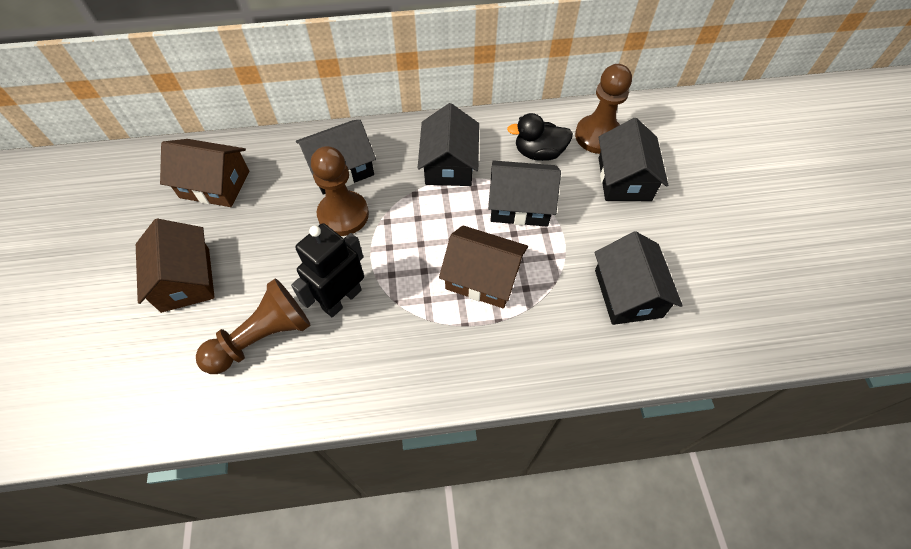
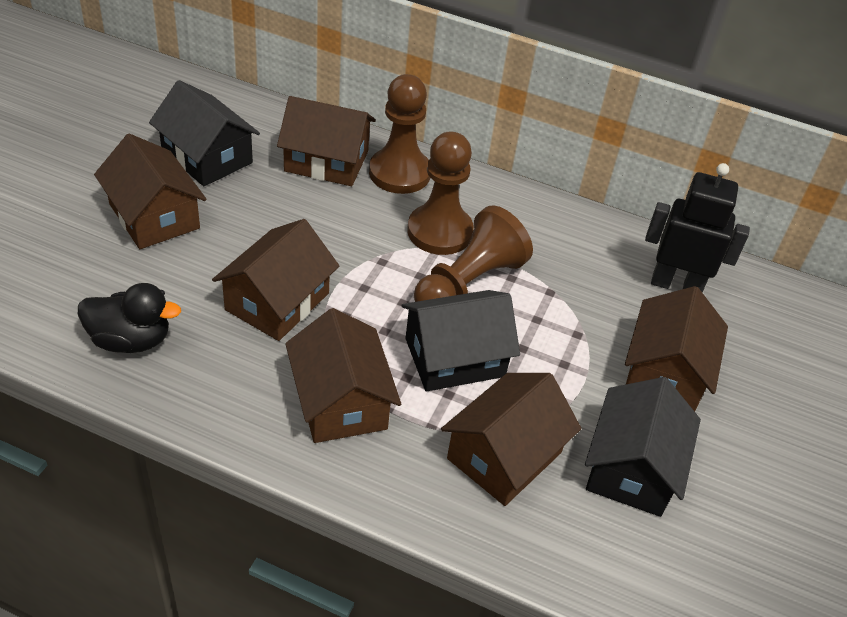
black house: [296,120,376,195] [418,103,479,186] [488,160,561,227] [595,231,683,325] [598,118,668,201] = 5 -> [149,80,260,186] [402,290,520,392] [585,377,701,517] = 3
brown house: [136,219,215,313] [160,139,250,207] [439,225,528,309] = 3 -> [94,134,206,249] [212,219,339,341] [277,96,376,186] [285,308,401,443] [441,373,581,506] [625,286,728,411] = 6

